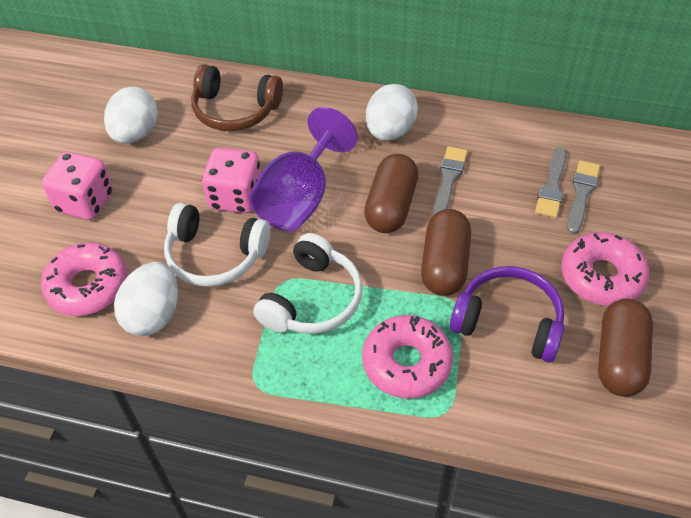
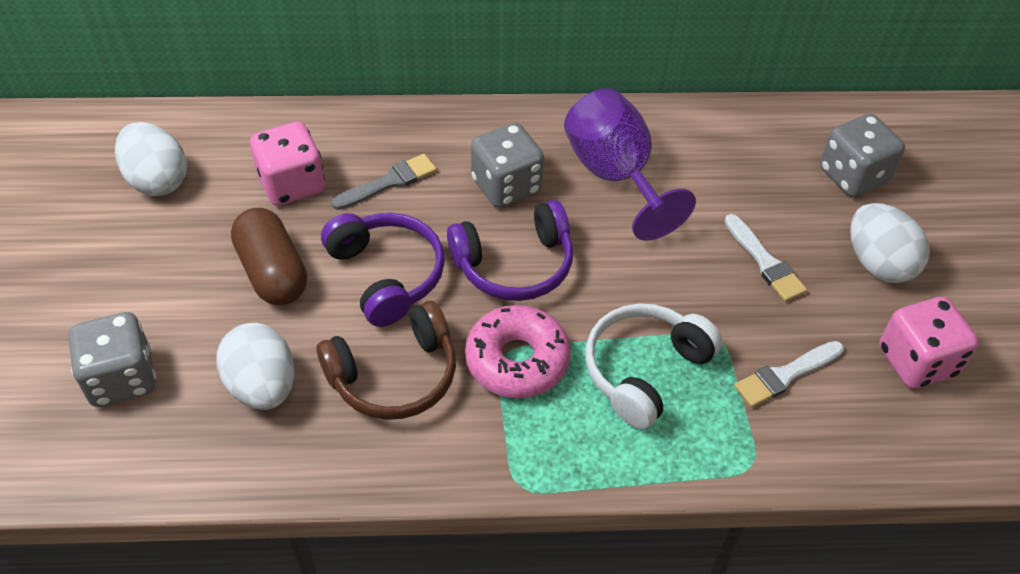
brown capsule: [364,154,418,233] [421,209,471,296] [598,299,653,397] = 3 -> [231,208,307,305] = 1
grey brush: [433,146,468,215] [535,147,566,218] [567,160,600,234] = 3 -> [331,154,437,210] = 1
grey dice: none = 0 -> [68,312,156,407] [471,123,544,208] [820,114,905,197] = 3
pink donut: [41,242,127,316] [362,315,453,399] [561,232,649,306] = 3 -> [465,305,571,398] = 1
purple headphones: [450,266,565,363] = 1 -> [321,213,445,327] [447,200,573,301] = 2
white brush: none = 0 -> [724,214,807,302] [734,341,844,407] = 2
white headphones: [164,203,271,287] [253,233,363,334] = 2 -> [585,303,722,430] = 1

